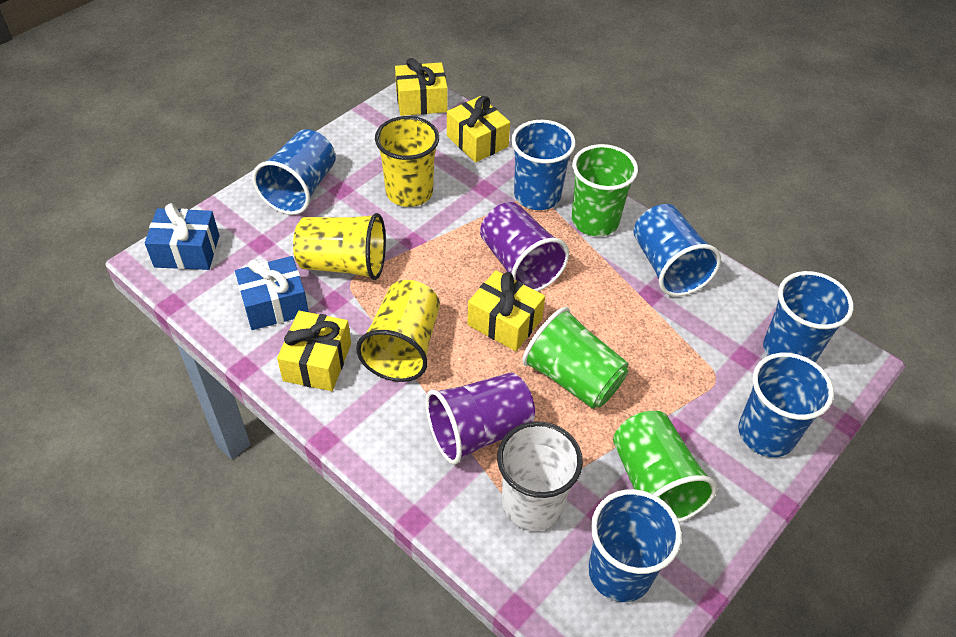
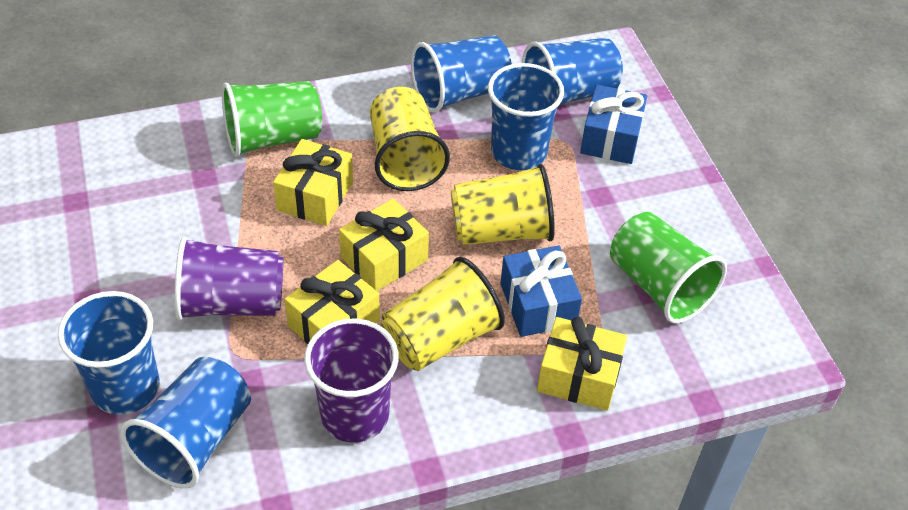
blue cup: [252,129,336,215] [511,120,576,210] [588,489,682,602] [633,204,721,296] [739,353,834,457] [763,271,854,362] = 6 -> [58,291,160,415] [120,357,251,488] [411,35,512,113] [488,63,564,170] [522,38,623,105] = 5
green cup: [522,307,629,409] [571,144,638,236] [613,411,717,522] = 3 -> [222,81,322,157] [610,212,727,324] = 2
white cup: [497,421,583,531] = 1 -> none = 0

